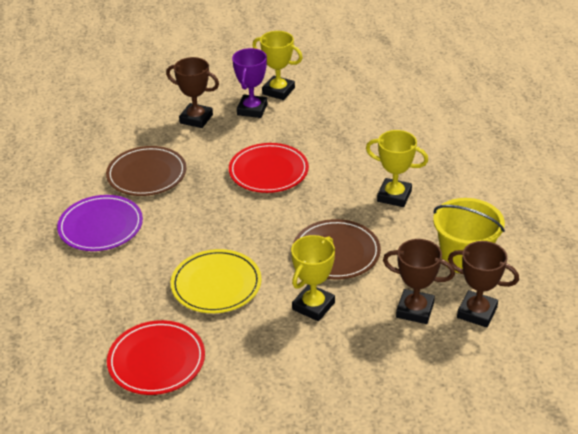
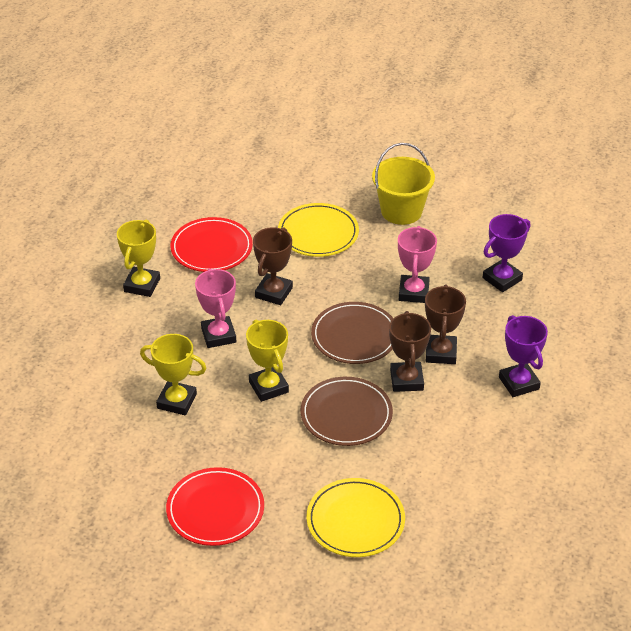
pink trophy: none = 0 -> [195,268,236,348] [398,226,437,303] = 2
purple plate: [57,195,143,251] = 1 -> none = 0
purple trophy: [232,48,267,118] = 1 -> [483,214,530,292] [499,315,548,397] = 2
yellow plate: [171,249,261,313] = 1 -> [278,203,359,257] [306,478,405,557] = 2

